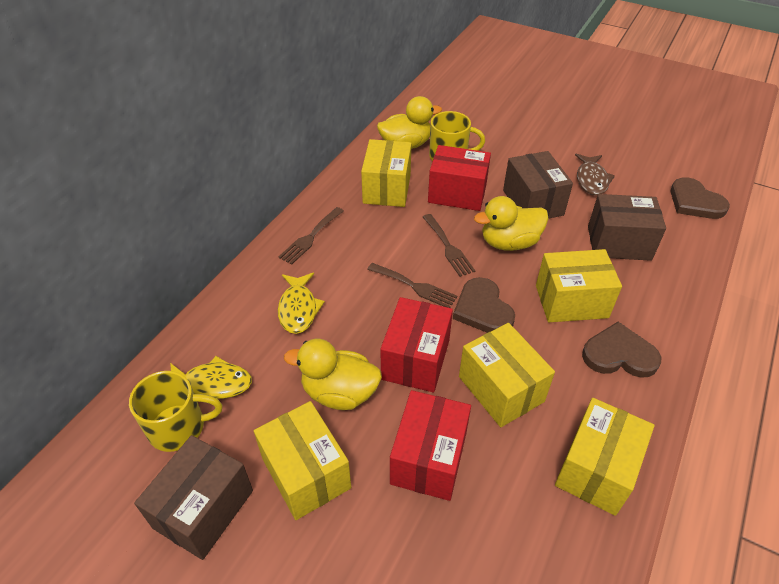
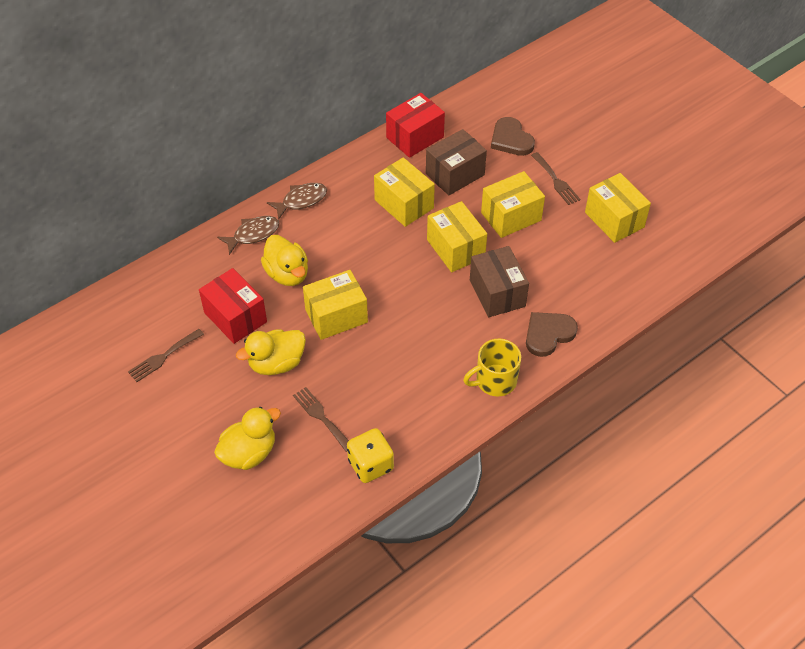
brown box: [134,435,253,560] [503,151,573,219] [588,194,666,261] = 3 -> [426,129,487,195] [470,246,529,317] = 2
brown fish: [575,154,615,195] = 1 -> [217,216,280,255] [267,183,327,219] = 2
brown heart: [453,277,515,333] [582,322,661,378] [670,177,730,219] = 3 -> [491,117,535,156] [526,312,578,357] = 2
red box: [380,297,453,392] [390,390,471,501] [428,145,491,211] = 3 -> [199,268,267,344] [386,93,445,158] = 2
yellow dice: none = 0 -> [347,428,394,483] = 1
yellow fish: [170,356,252,399] [278,273,325,334] = 2 -> none = 0
yellow mug: [129,371,222,452] [429,111,485,161] = 2 -> [463,338,521,397] = 1

